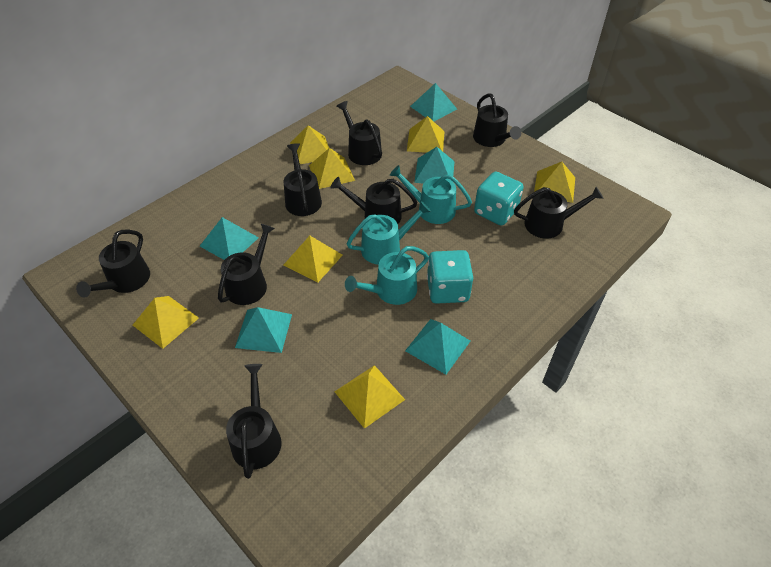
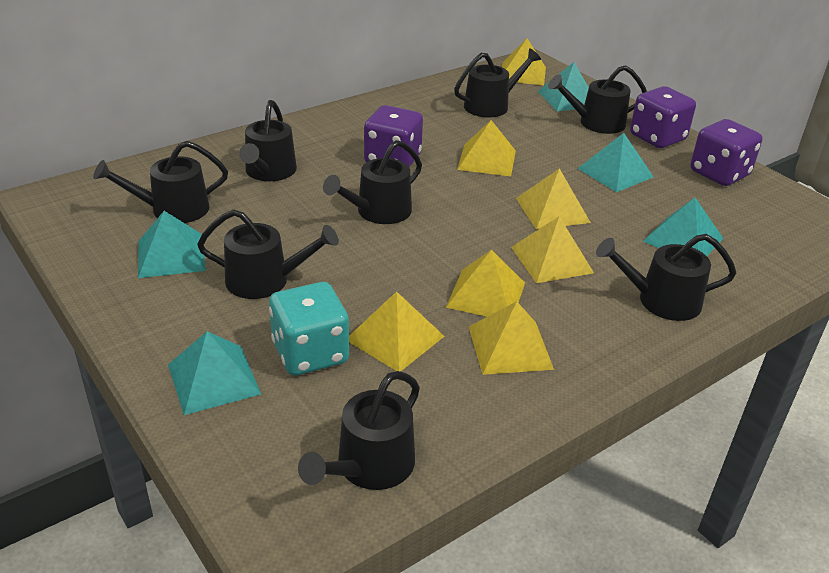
purple dice: none = 0 -> [364,105,423,167] [630,86,696,148] [690,119,762,186] = 3
turquoise dice: [427,250,473,304] [474,172,524,226] = 2 -> [269,282,349,376] = 1
turquoise watering can: [345,246,429,305] [347,201,431,265] [390,165,472,224] = 3 -> none = 0

